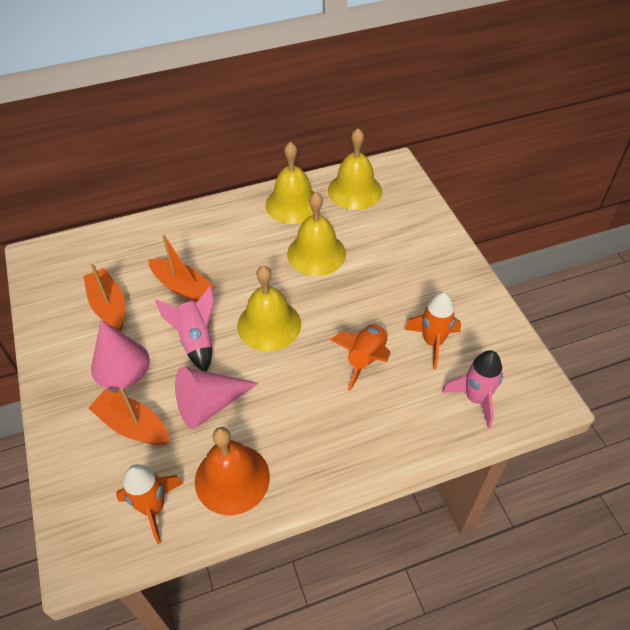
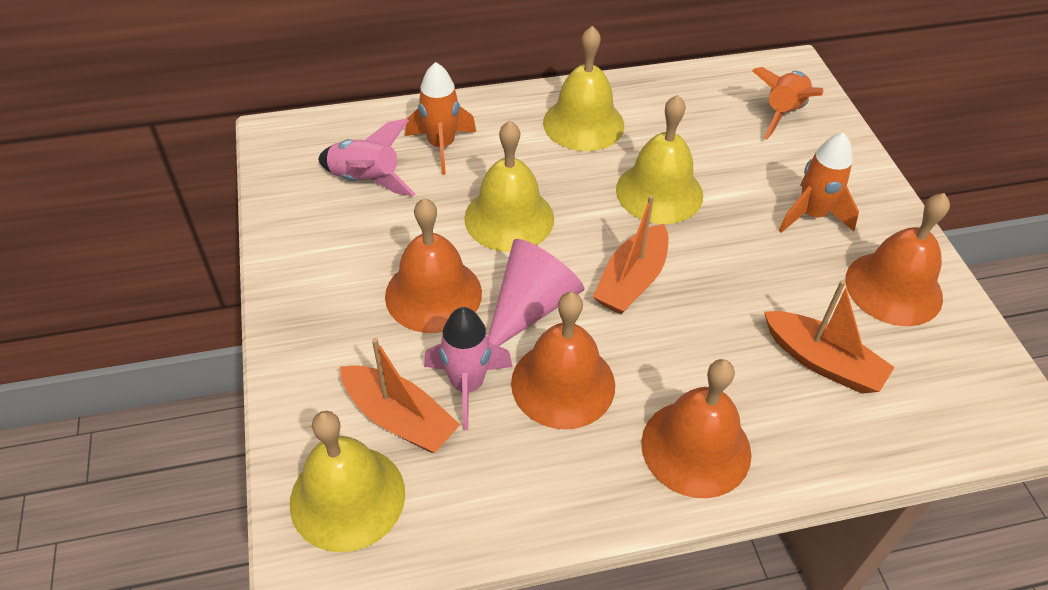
orange bell: [195,427,270,515] = 1 -> [385,198,482,333] [511,292,615,429] [641,359,751,498] [845,193,950,326] = 4
pink cone: [91,320,150,390] [175,367,258,429] = 2 -> [488,239,584,346] = 1

